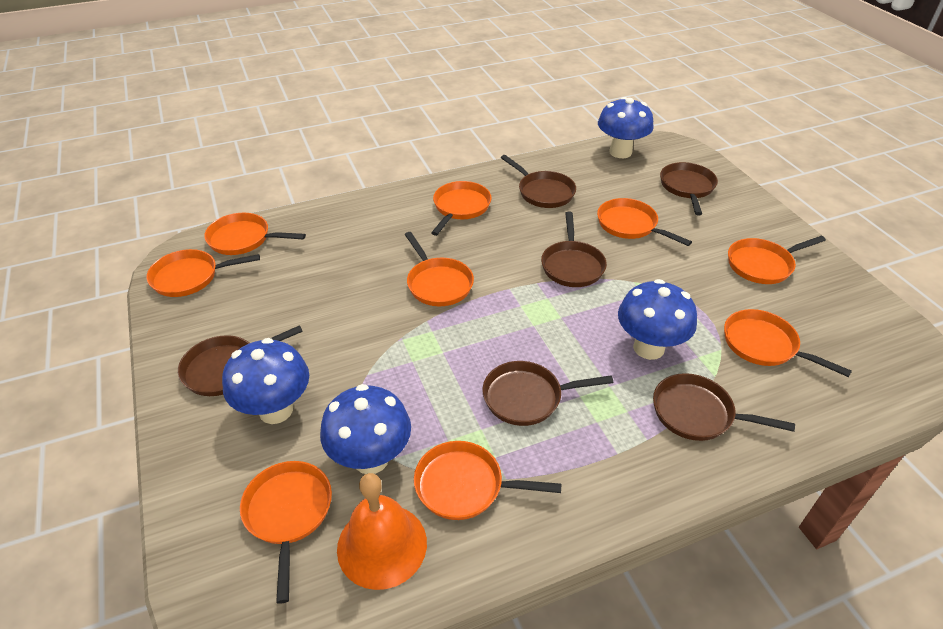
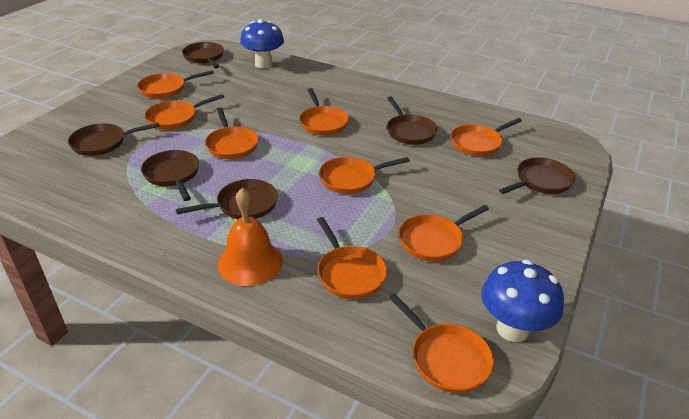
blue mushroom: [222,338,309,424] [320,384,411,474] [598,97,654,158] [618,279,697,360] = 4 -> [240,19,284,68] [481,260,564,342] = 2

